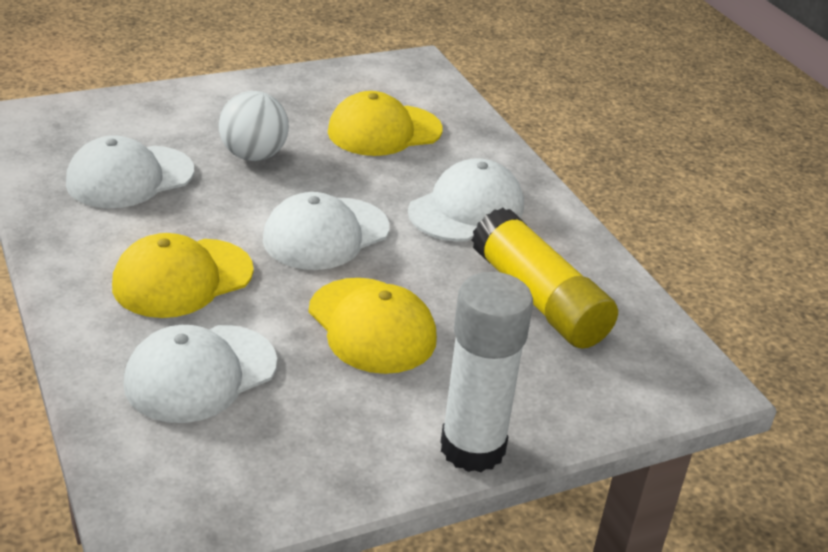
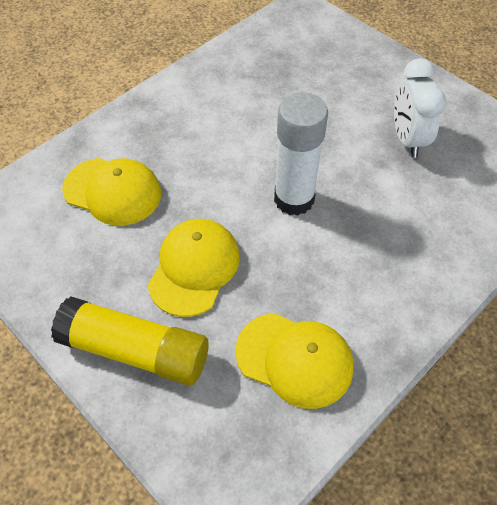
white ball: [218,91,289,161] = 1 -> none = 0
white cap: [66,135,194,208] [123,325,277,423] [263,192,389,270] [408,158,524,241] = 4 -> none = 0
white clock: none = 0 -> [394,58,446,158] = 1

